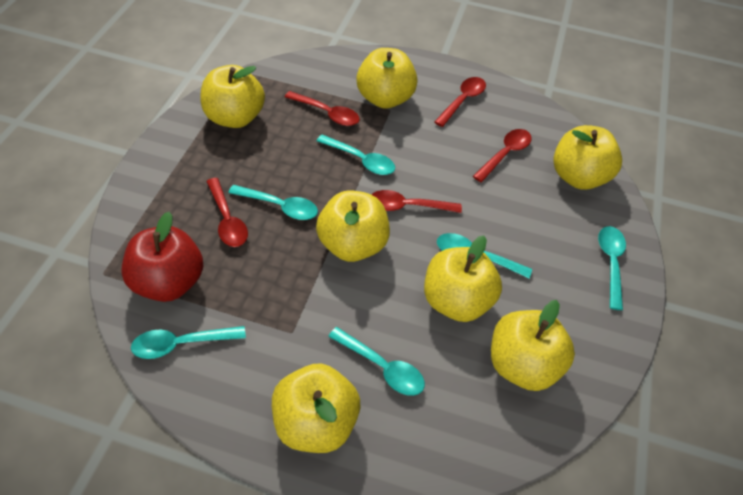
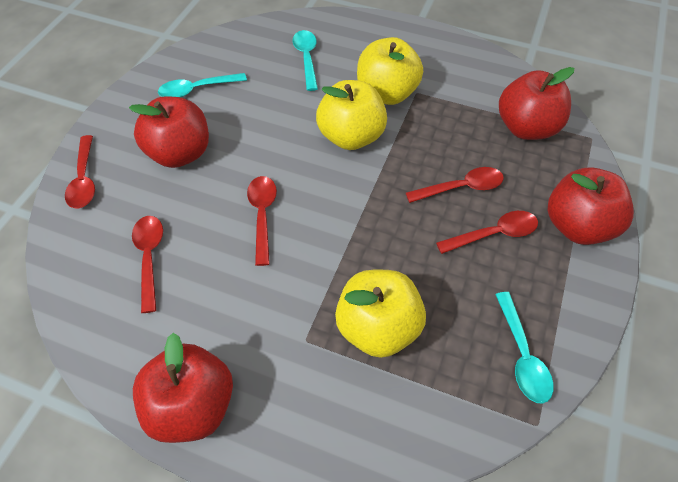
red apple: [121,212,203,302] = 1 -> [129,96,209,168] [133,333,233,443] [499,67,574,140] [548,167,634,245] = 4
turquoise spoon: [131,326,246,359] [228,185,318,220] [316,135,395,175] [328,327,425,396] [437,233,532,278] [598,226,626,310] = 6 -> [158,73,247,97] [293,30,318,91] [495,292,553,404] = 3
yellow apple: [201,65,265,128] [272,363,360,453] [316,190,390,262] [356,48,418,109] [424,236,502,322] [491,300,575,391] [553,125,622,190] = 7 -> [316,80,387,150] [335,270,426,358] [357,37,423,105] = 3

